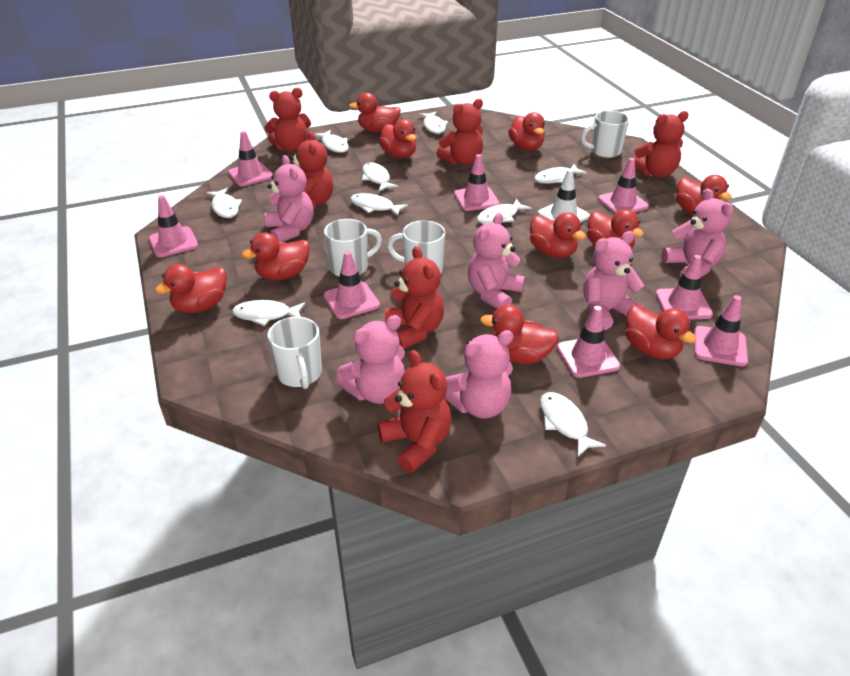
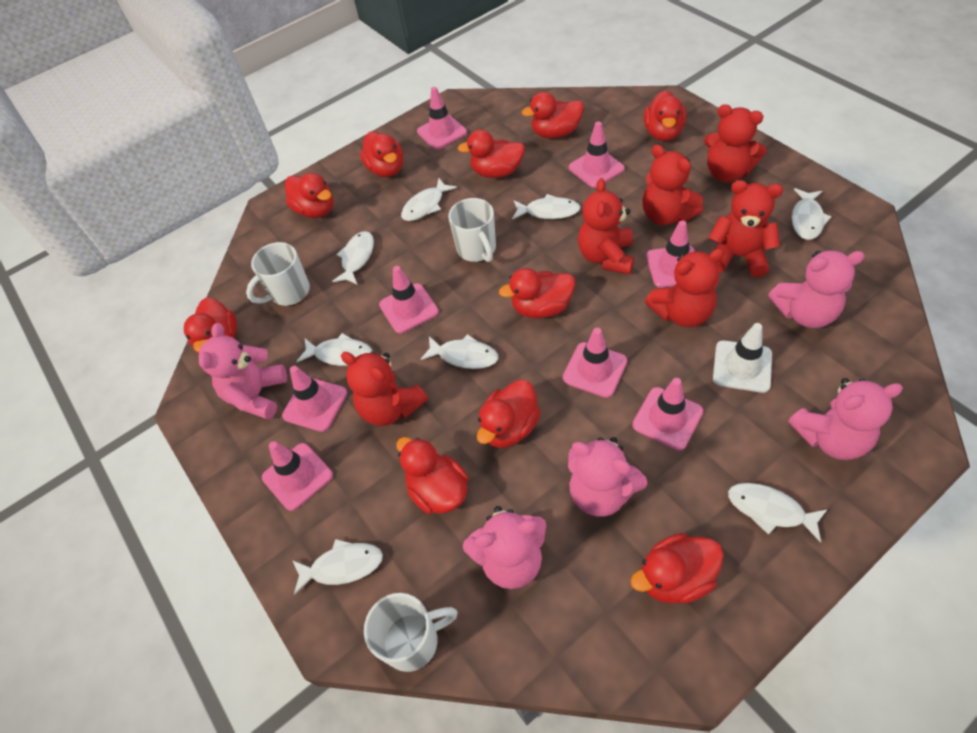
pink teddy bear: [265,155,314,242] [337,315,405,404] [444,330,514,418] [468,213,525,308] [583,231,644,330] [661,188,733,277] = 6 -> [199,323,287,420] [463,506,547,589] [568,437,647,517] [768,250,865,328] [788,378,903,460] = 5
white fish: [206,188,242,218] [232,300,305,326] [314,130,349,153] [350,193,408,216] [362,162,399,191] [419,112,448,134] [477,199,531,224] [534,164,587,184] [540,392,606,457] = 9 -> [292,539,383,595] [297,333,372,366] [332,231,374,285] [401,178,457,221] [420,334,499,369] [512,194,581,219] [728,483,828,542] [792,188,831,240] = 8
white mug: [267,317,322,389] [324,219,382,277] [387,220,446,274] [581,110,629,158] = 4 -> [246,242,310,306] [364,593,458,672] [448,198,496,262] = 3

